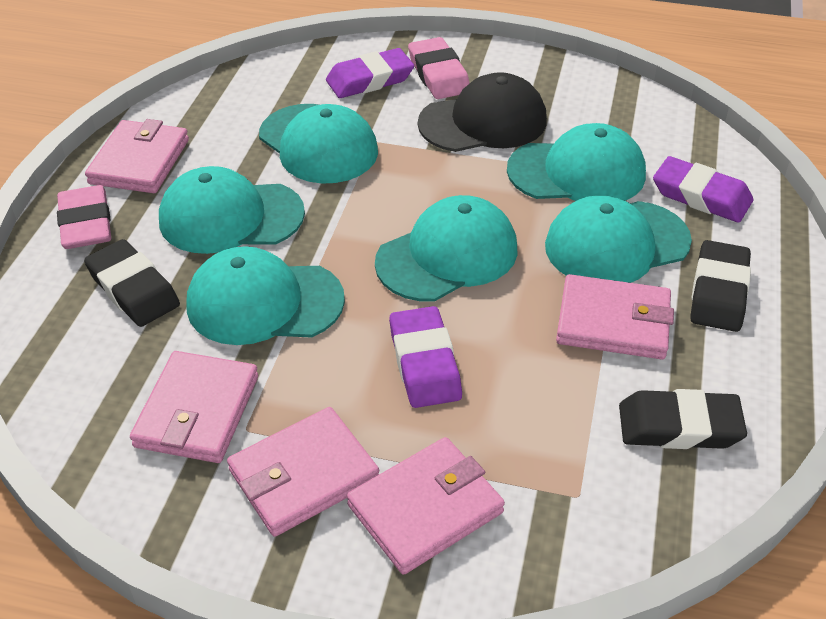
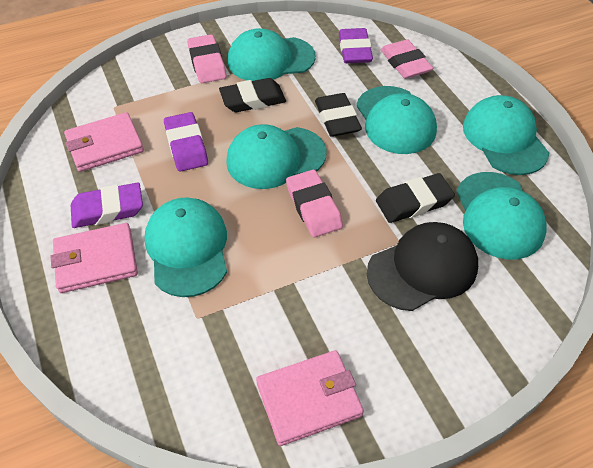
pink eraser: [57,185,111,249] [408,37,470,99] = 2 -> [187,34,226,83] [286,170,343,237] [380,39,433,79] = 3
pink wallet: [85,119,189,193] [130,351,258,463] [227,407,379,537] [347,437,505,575] [556,274,674,359] = 5 -> [51,223,138,293] [64,112,144,172] [256,350,364,446] = 3

